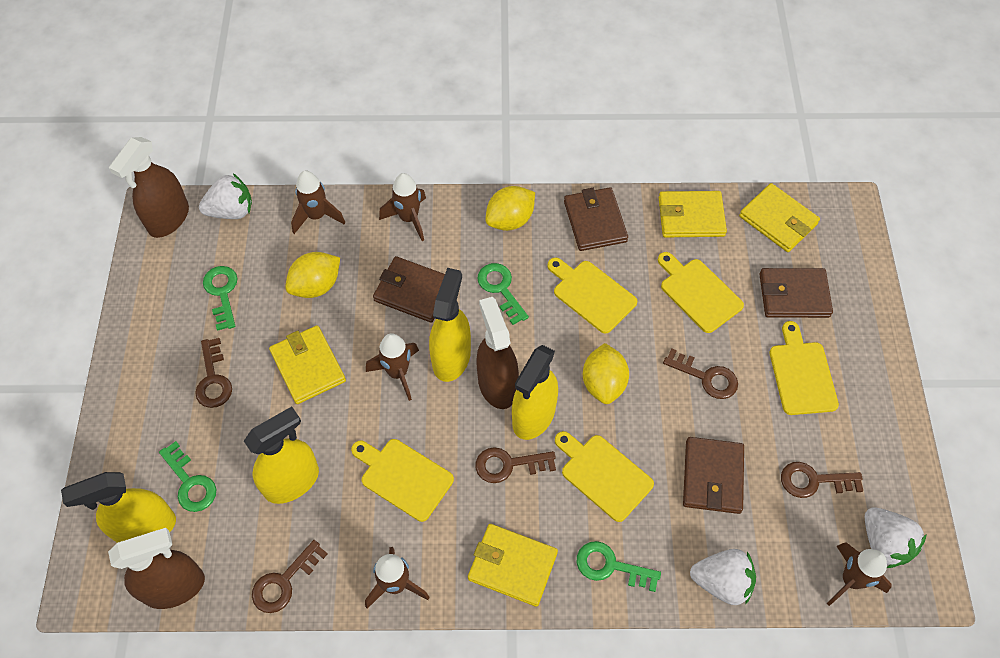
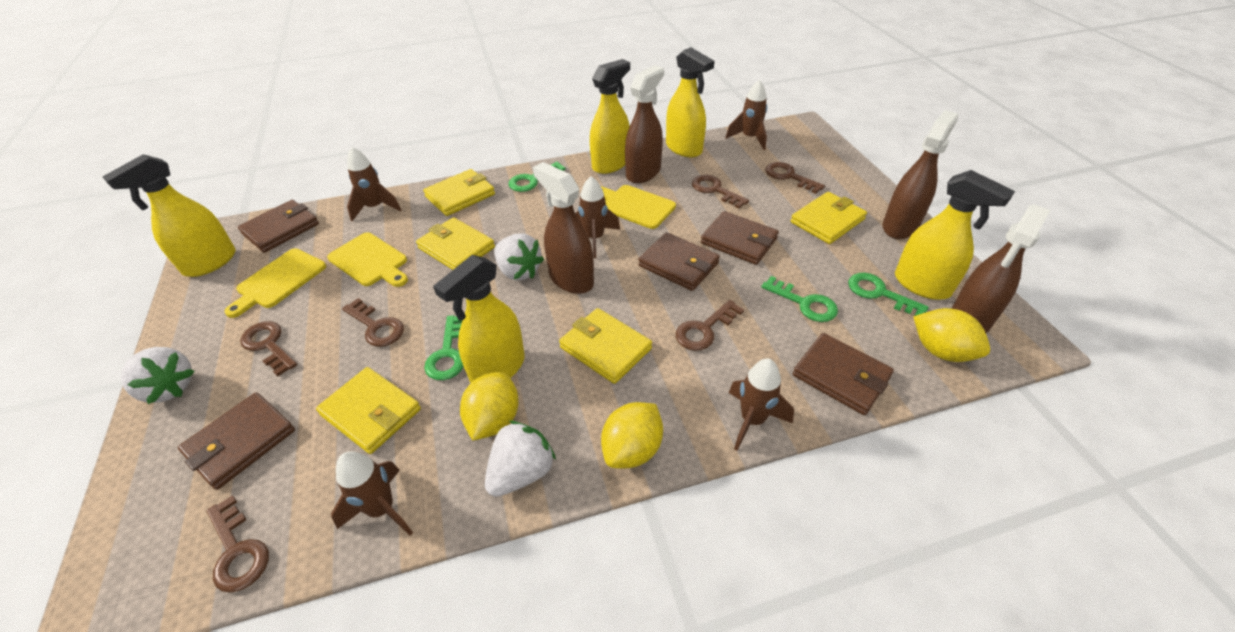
brown key: [195,338,232,408] [252,540,328,613] [475,447,556,483] [663,348,738,399] [781,462,863,498] = 5 -> [207,495,269,592] [240,321,297,377] [342,298,404,347] [676,300,744,351] [692,175,749,209] [766,162,825,194] = 6
brown spray bottle: [108,528,205,609] [109,137,189,238] [476,297,519,409] = 3 -> [533,162,594,294] [625,65,664,183] [883,110,959,239] [951,204,1050,333] = 4
brown wallet: [373,256,445,323] [564,187,628,251] [683,437,744,514] [759,268,833,318] = 4 -> [178,392,295,490] [238,200,319,253] [638,232,720,291] [701,211,779,265] [793,333,894,415] = 5
yellow cutting board: [351,439,454,522] [547,258,637,334] [555,431,654,522] [658,252,744,333] [769,321,839,415] = 5 -> [224,248,326,318] [327,232,408,287] [601,185,676,229] = 3
yellow spray bottle: [61,472,176,543] [244,407,319,504] [429,268,471,382] [512,345,558,440] = 4 -> [102,154,236,277] [433,255,525,383] [590,59,630,174] [666,47,714,157] [895,170,1015,300] = 5
yellow wallet: [269,325,346,404] [468,524,558,607] [659,191,727,237] [739,183,820,252] = 4 -> [316,367,421,454] [416,217,495,270] [423,169,495,216] [559,308,652,384] [791,192,867,244] = 5

